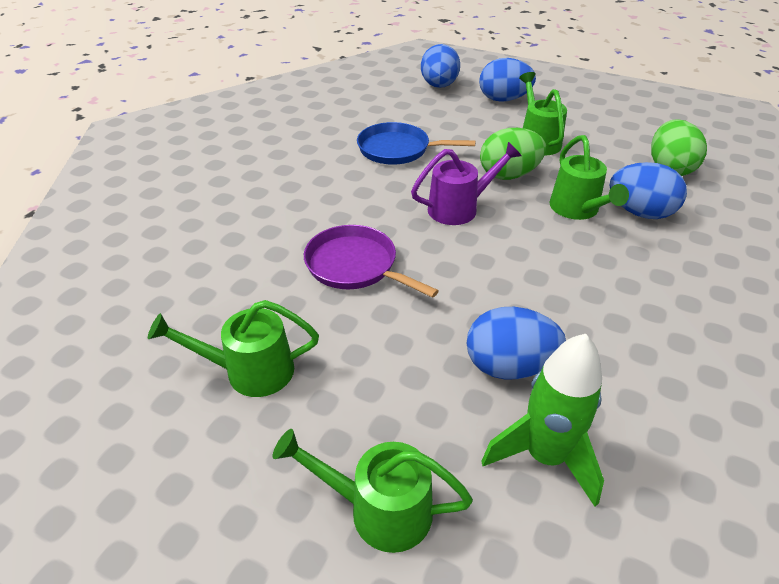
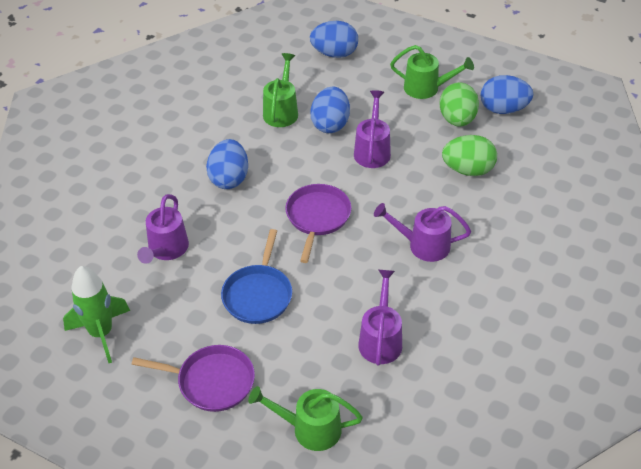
green watering can: [148,300,319,397] [273,429,473,553] [519,72,567,155] [549,135,629,220] = 4 -> [248,386,363,451] [263,53,298,127] [390,45,474,99] = 3
purple pan: [304,225,439,298] = 1 -> [131,345,255,412] [285,184,352,263] = 2
purple watering can: [411,142,522,225] = 1 -> [137,194,189,264] [354,90,391,168] [358,270,402,366] [374,203,471,262] = 4

